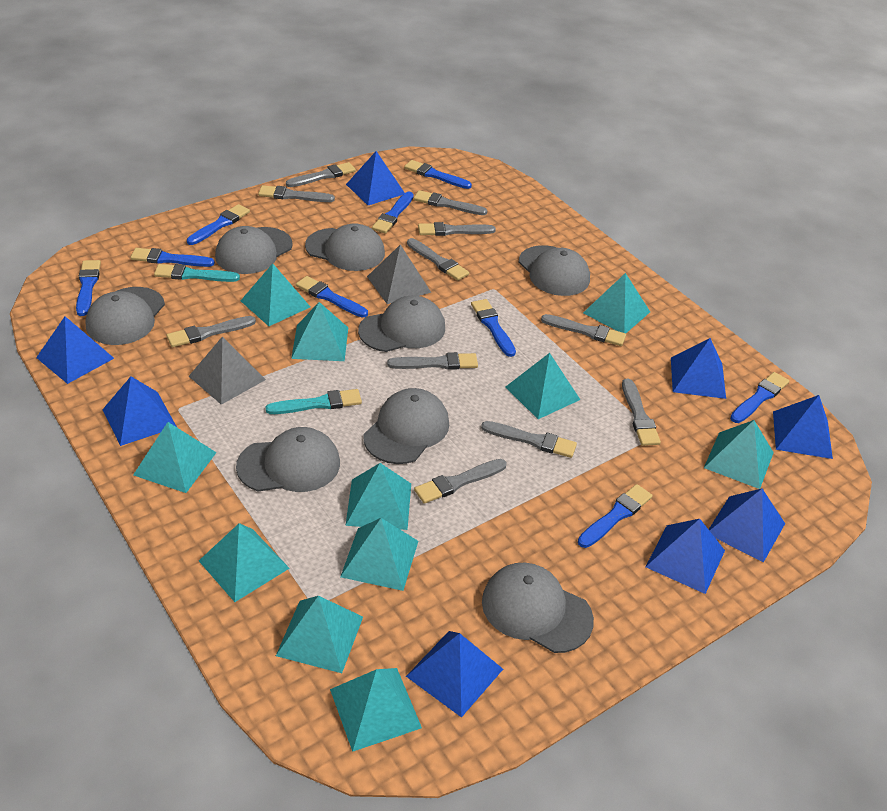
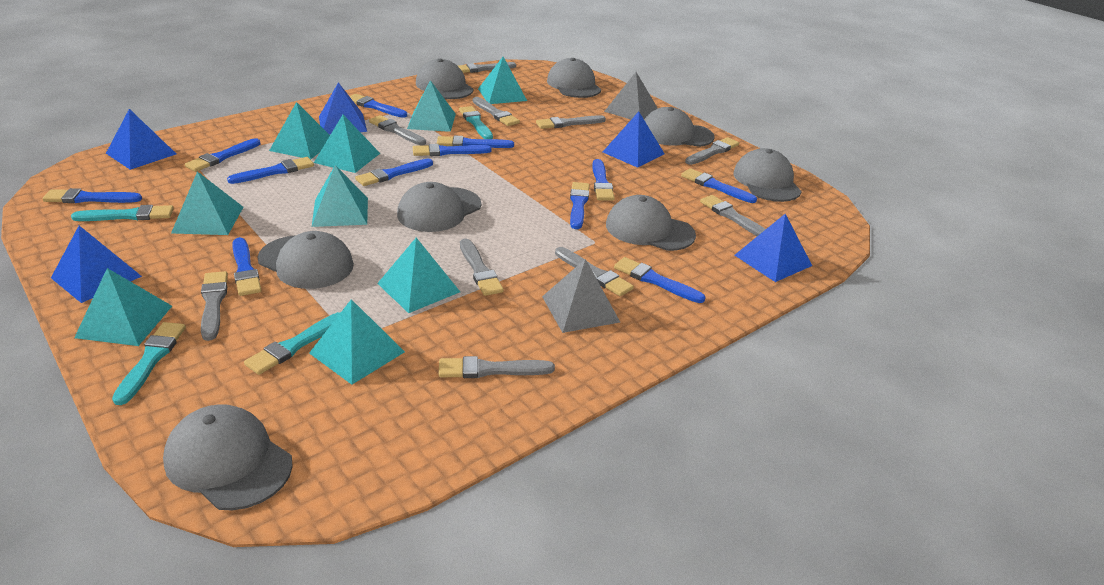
blue brush: [76,260,101,316] [130,248,215,267] [187,204,250,245] [296,276,368,318] [372,192,414,234] [404,160,472,189] [471,299,516,357] [578,484,653,548] [730,372,789,423] = 9 -> [42,188,142,203] [185,138,260,172] [227,157,314,184] [232,237,261,296] [349,94,407,118] [355,159,433,186] [413,144,492,156] [437,136,514,148] [570,182,589,229] [592,159,614,201] [614,257,706,303] [681,168,757,203] = 12
blue pyramid: [36,316,114,384] [102,377,177,446] [346,151,405,205] [406,631,503,718] [646,519,725,594] [671,338,726,399] [709,488,785,562] [773,395,833,459] = 8 -> [51,226,142,303] [106,109,176,170] [319,82,367,134] [603,112,664,168] [735,214,812,282] = 5
grey brush: [167,316,256,347] [258,185,335,202] [286,162,356,187] [387,352,478,370] [407,238,469,281] [414,190,487,215] [414,459,507,504] [418,222,496,236] [481,421,577,458] [541,314,626,346] [622,379,661,446] = 11 -> [201,271,228,341] [369,115,426,145] [439,356,555,378] [458,62,516,73] [460,238,504,296] [473,97,520,126] [536,115,606,129] [555,247,634,296] [685,137,739,165] [700,195,766,236] = 10
turquoise brush: [154,264,240,282] [266,389,362,414] = 2 -> [71,205,174,221] [112,322,186,405] [244,312,341,375] [459,106,493,139] = 4
turquoise pyramid: [133,422,217,493] [199,523,290,602] [241,263,310,326] [276,596,363,673] [291,302,348,361] [330,668,422,752] [340,518,418,591] [345,463,411,530] [506,353,580,419] [583,273,650,333] [704,420,774,489] = 11 -> [74,268,172,346] [171,171,243,235] [269,102,330,159] [309,299,405,385] [312,165,368,227] [314,115,380,173] [377,238,460,313] [407,80,456,132] [478,57,527,104] = 9

